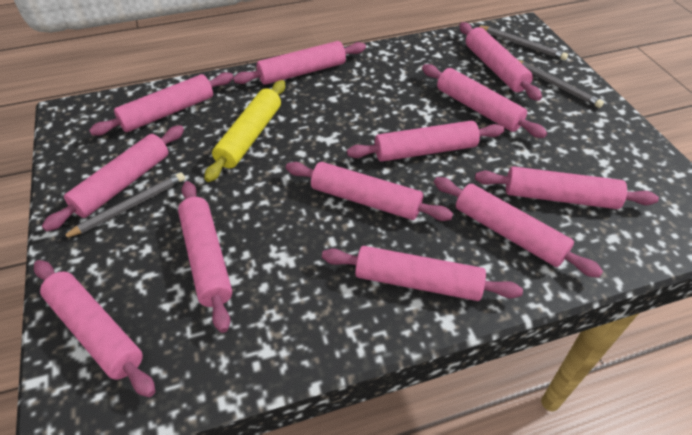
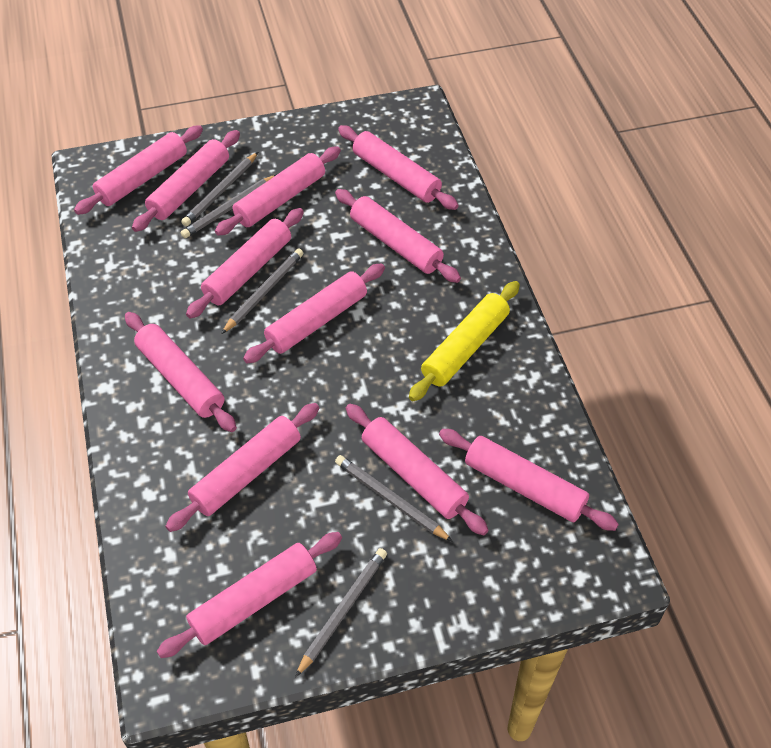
grey pencil: [61,173,185,239] [477,26,568,60] [518,60,604,108] = 3 -> [181,152,258,226] [181,175,276,238] [221,248,303,334] [295,548,387,677] [335,455,453,542] = 5

